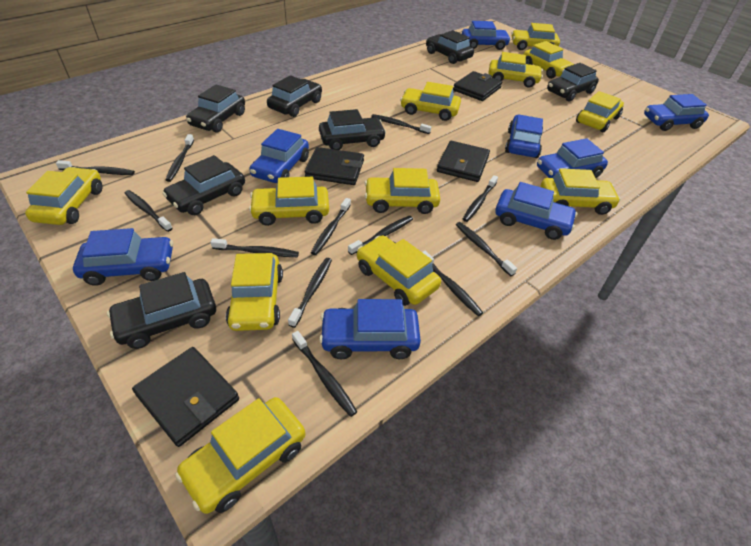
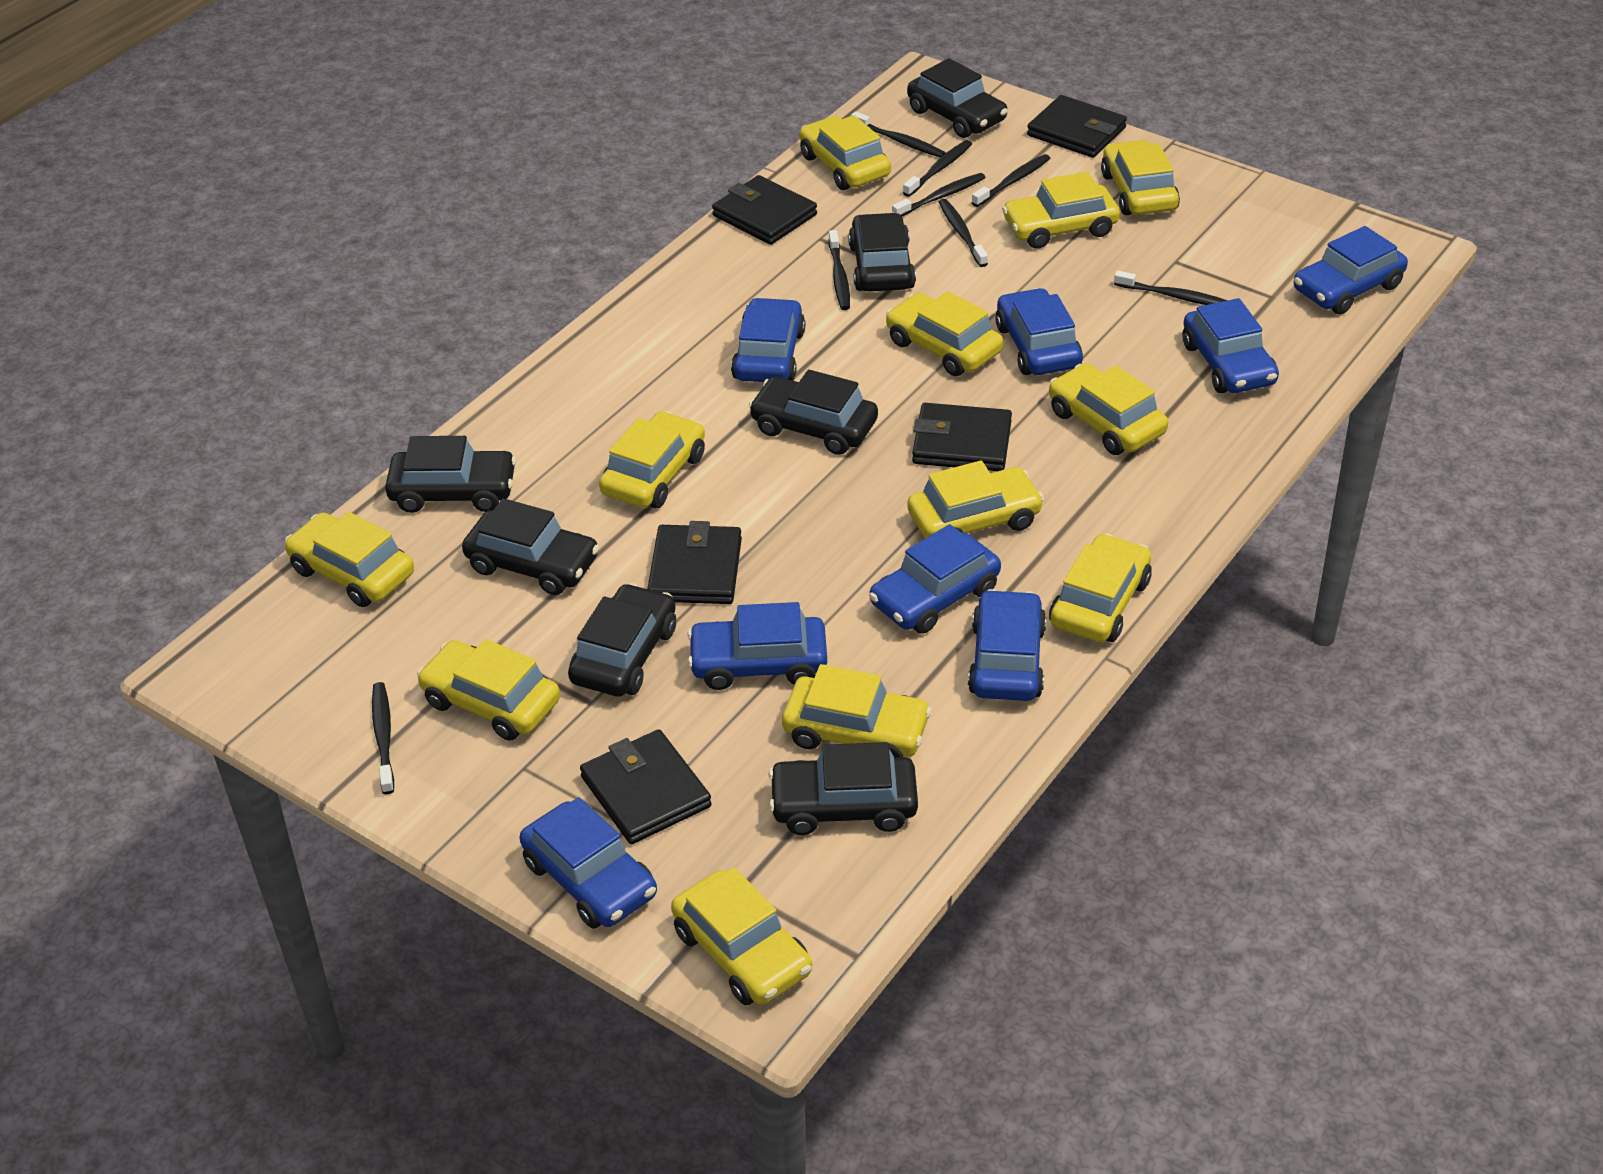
black toothbrush: [56,160,135,175] [125,190,173,232] [166,134,194,182] [210,238,299,257] [288,258,332,328] [292,331,357,417] [311,198,351,255] [348,216,413,255] [371,114,431,134] [422,251,483,316] [456,222,517,276] [463,175,498,222] = 12 -> [372,682,394,794] [829,230,850,310] [851,111,945,158] [892,173,986,216] [903,140,972,197] [939,199,988,267] [971,154,1050,207] [1114,271,1228,305] = 8
black wallet: [132,347,239,447] [305,147,364,185] [437,141,490,182] [453,71,503,101] = 4 -> [580,729,712,844] [647,521,742,604] [712,175,817,245] [912,403,1012,471] [1027,95,1127,158] = 5

